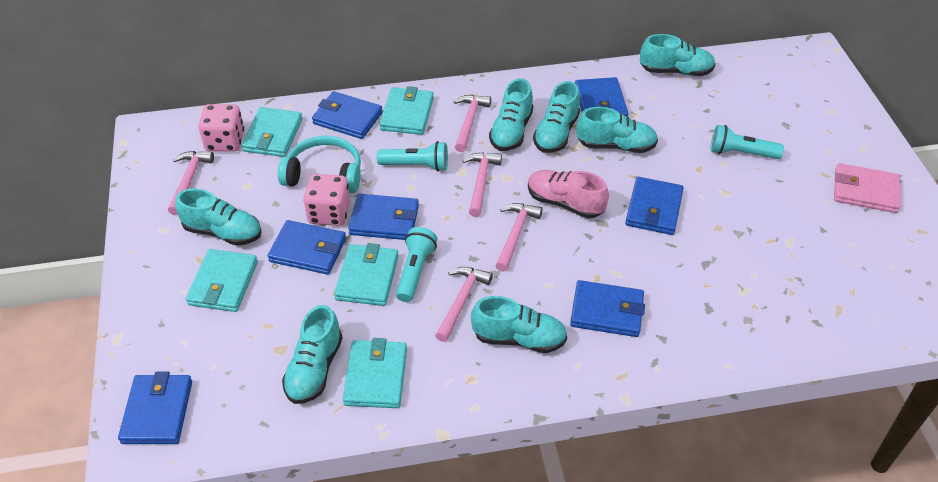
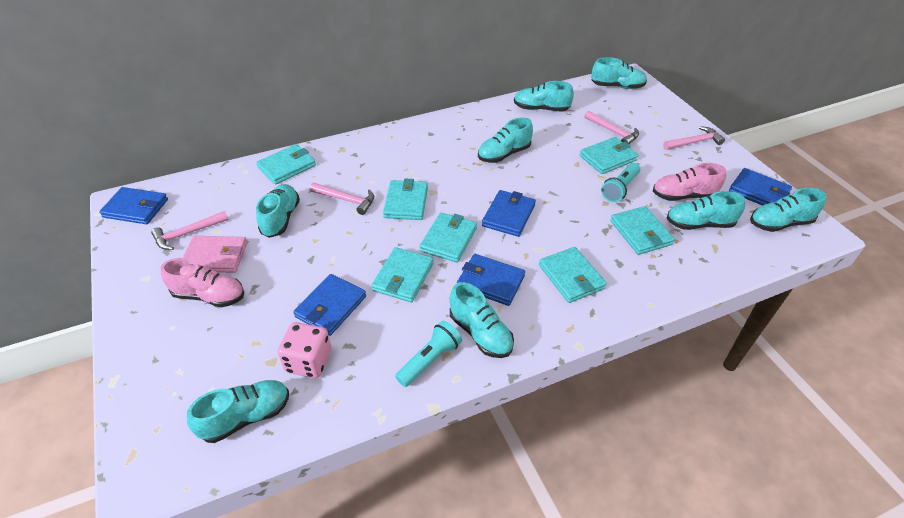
blue wallet: [118,372,192,444] [268,220,346,275] [312,91,383,139] [348,194,419,240] [570,280,645,337] [575,77,628,116] [625,177,684,235] = 7 -> [99,187,168,224] [293,274,366,336] [457,254,525,306] [482,190,536,237] [729,168,792,206] = 5
pink dice: [198,104,244,152] [304,174,350,226] = 2 -> [278,322,332,378] = 1
pink hammer: [168,151,214,215] [435,267,493,342] [454,95,491,152] [463,152,502,217] [495,203,543,272] = 5 -> [151,211,229,250] [310,183,374,215] [584,110,639,144] [663,126,725,150] = 4
pink shoe: [528,170,609,219] = 1 -> [161,258,244,307] [653,163,726,201] = 2
turquoise flashlight: [377,141,448,171] [396,227,437,302] [710,125,784,159] = 3 -> [395,321,462,387] [601,163,640,202] = 2
turquoise headphones: [278,136,361,193] = 1 -> none = 0
turquoise shoe: [175,188,262,246] [282,305,342,404] [471,296,567,353] [489,78,533,151] [533,81,580,153] [577,107,658,153] [640,34,715,76] = 7 -> [187,380,289,443] [256,184,300,238] [450,282,514,358] [478,117,533,163] [514,81,574,112] [591,57,647,89] [666,191,745,230] [750,188,826,232] = 8
turquoise wallet: [186,249,258,312] [241,107,303,157] [334,243,399,306] [343,338,407,408] [380,86,434,135] = 5 -> [256,144,316,185] [371,247,434,302] [383,178,428,220] [419,213,477,262] [539,247,607,303] [580,137,638,174] [610,206,675,255] = 7

